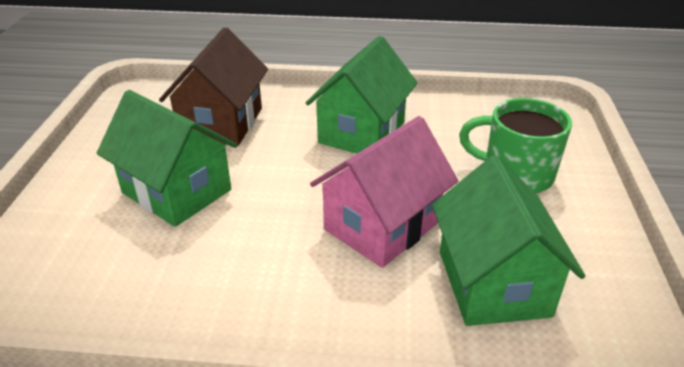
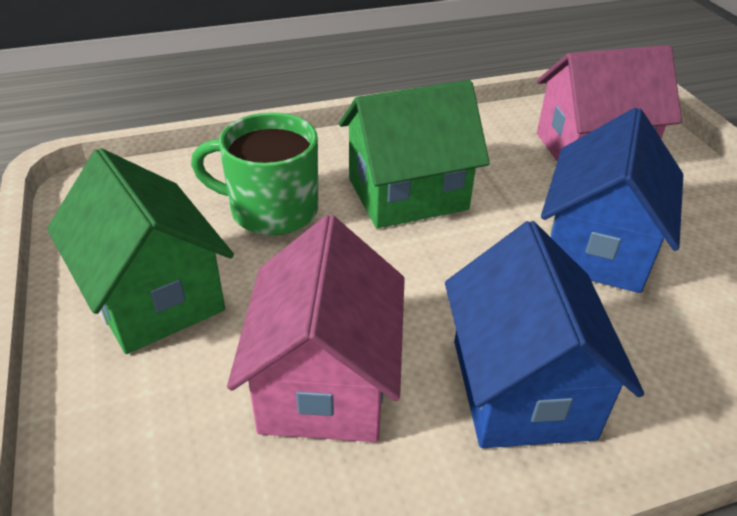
blue house: none = 0 -> [445,221,644,448] [541,108,683,293] = 2
brown house: [159,27,268,146] = 1 -> none = 0
green house: [97,90,237,227] [306,36,418,153] [432,156,585,326] = 3 -> [47,148,234,354] [339,80,490,228] = 2
pink house: [310,116,458,268] = 1 -> [227,215,405,442] [537,45,682,161] = 2

